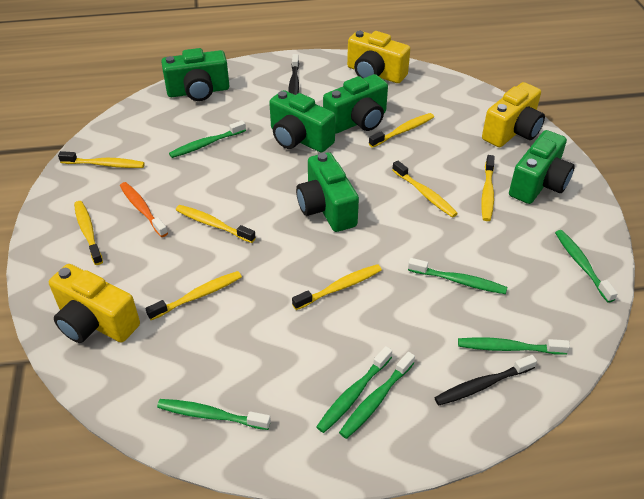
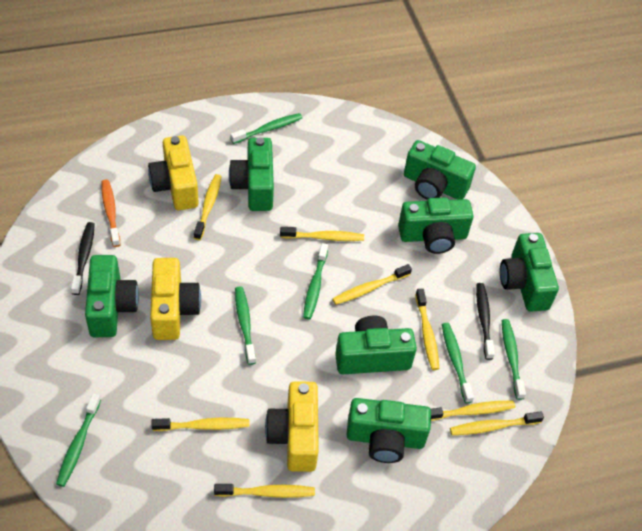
green camera: [161,48,230,101] [269,90,335,153] [296,152,359,232] [323,74,388,134] [509,130,575,204] = 5 -> [85,255,139,337] [229,137,274,211] [335,316,417,375] [347,398,431,463] [398,197,474,254] [404,140,476,200] [500,233,559,312] = 7
green toothbrush: [157,399,271,430] [169,120,246,158] [316,346,392,433] [339,352,415,439] [408,258,507,294] [458,337,570,355] [555,230,618,303] = 7 -> [56,393,101,487] [231,113,302,144] [235,286,256,365] [303,243,328,319] [442,323,474,403] [502,319,526,400] = 6

